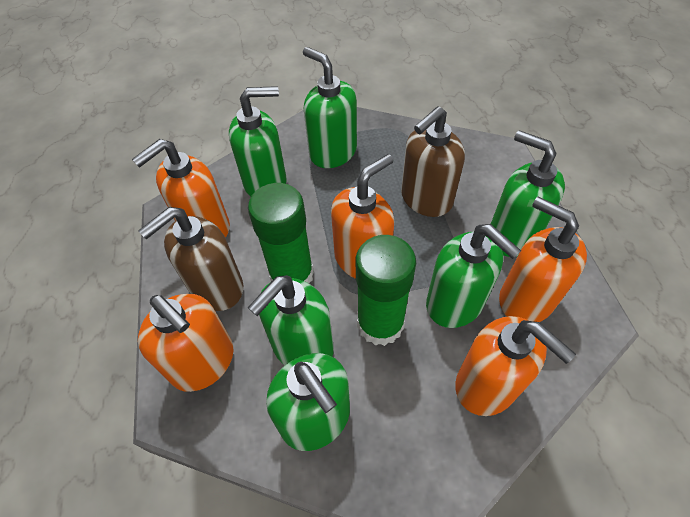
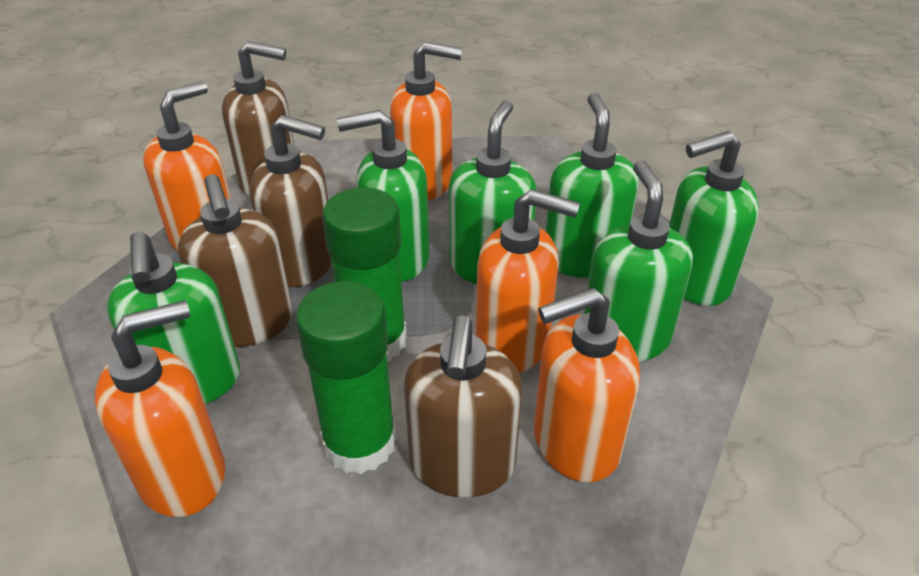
brown soap dispenser: [138,207,243,311] [401,106,465,217] = 2 -> [178,174,293,347] [222,41,294,197] [250,115,332,287] [404,315,522,498] = 4

